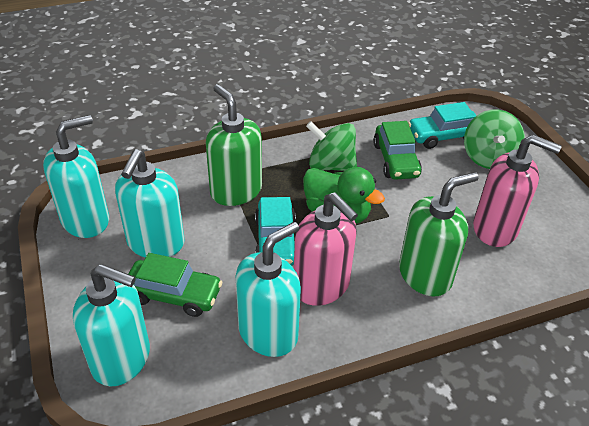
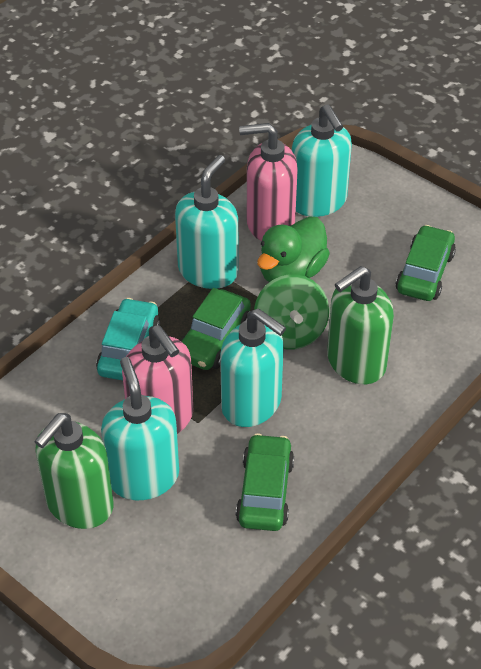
green car: [128,253,222,317] [373,121,422,180] = 2 -> [180,288,251,370] [236,433,294,531] [396,225,456,301] = 3
green spinning top: [306,121,357,171] [464,110,525,169] = 2 -> [254,274,329,349] = 1
turquoise car: [255,197,296,266] [408,102,477,149] = 2 -> [96,298,160,380] = 1

